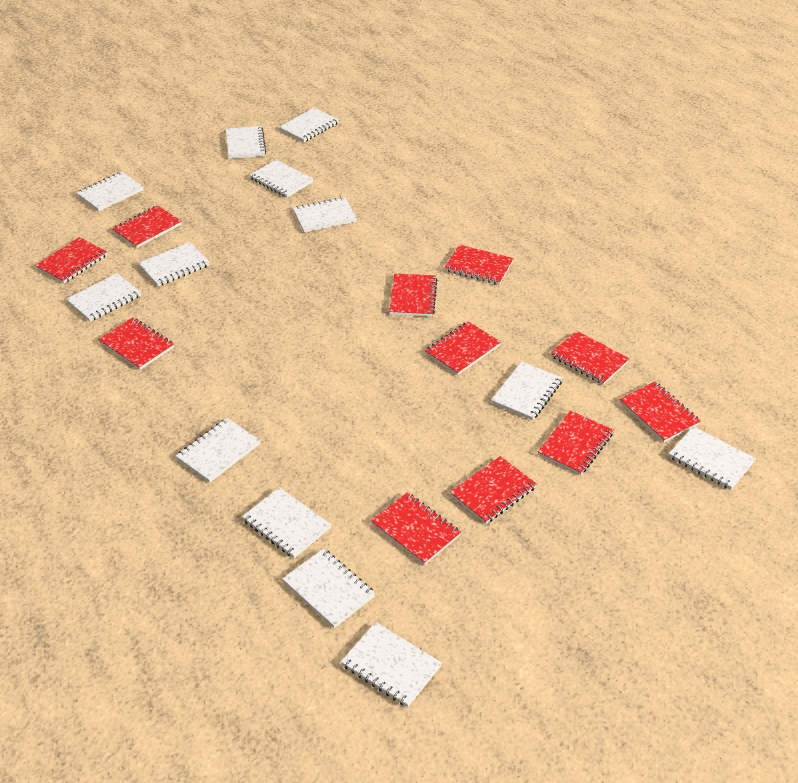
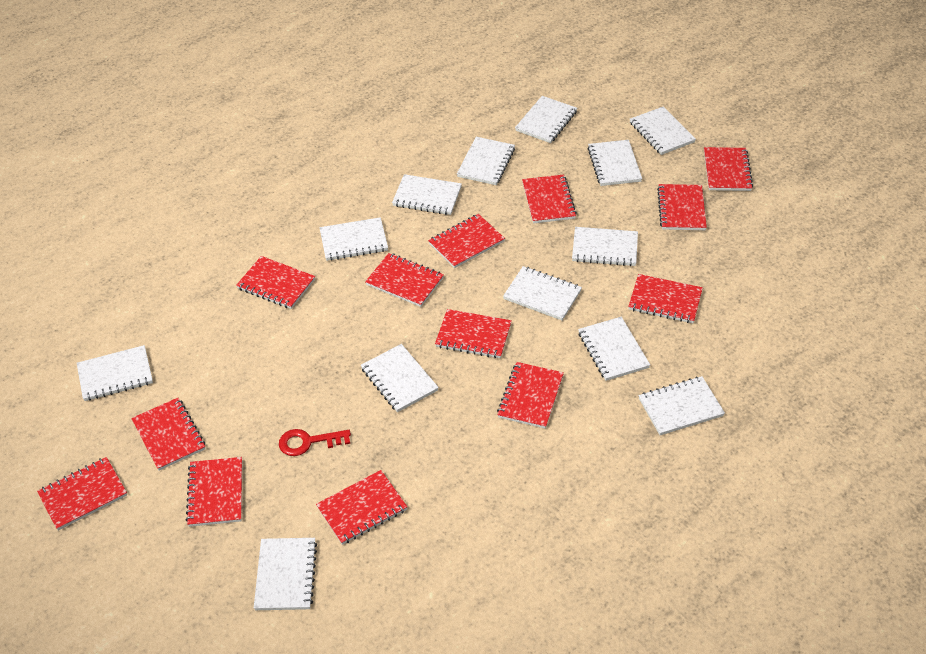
red key: none = 0 -> [279,429,351,456] = 1
red notebook: [35,237,107,283] [98,317,174,370] [112,205,182,248] [371,492,461,565] [389,273,437,317] [425,321,501,375] [445,244,514,285] [450,456,537,524] [538,411,613,475] [551,331,630,385] [620,382,701,442] = 11 -> [37,457,127,531] [131,398,205,470] [186,457,242,527] [236,256,315,309] [316,470,408,545] [365,253,444,307] [428,214,505,268] [435,309,512,358] [497,362,564,429] [522,175,577,223] [628,274,703,323] [657,184,707,230] [704,147,753,191] = 13

